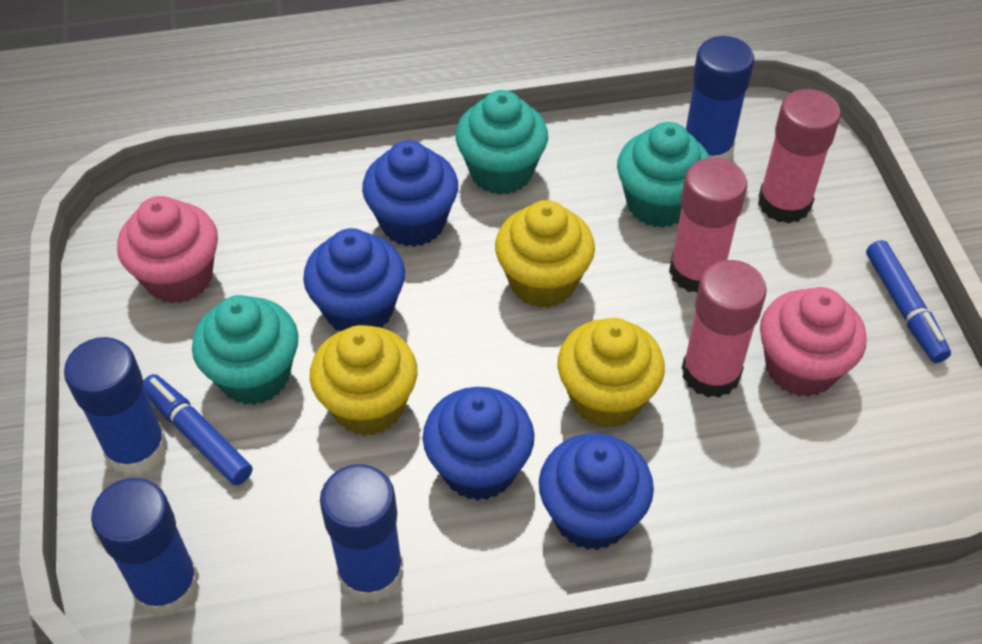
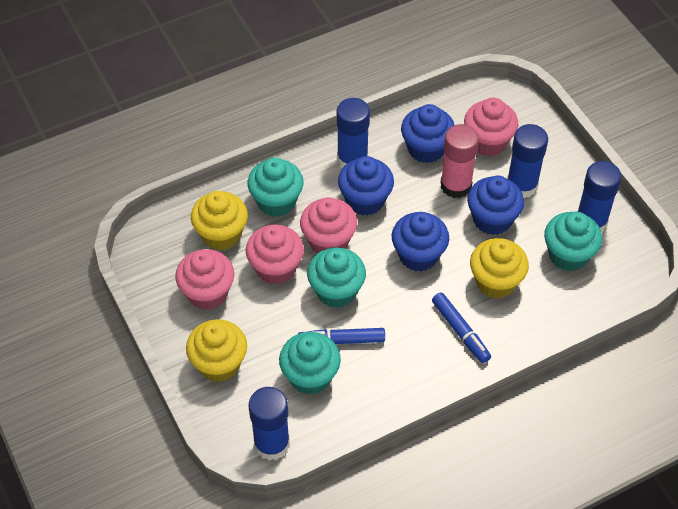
pink cupcake: [117,196,218,304] [760,287,867,397] = 2 -> [175,249,235,310] [246,225,304,285] [300,197,357,253] [464,98,518,156] = 4
pink glue stick: [669,157,747,293] [682,260,767,398] [758,89,841,224] = 3 -> [441,124,479,198] = 1
turquoise cupcake: [192,295,298,405] [455,90,548,195] [617,122,710,228] = 3 -> [247,157,304,217] [279,332,341,395] [307,247,366,308] [544,212,602,271] = 4

